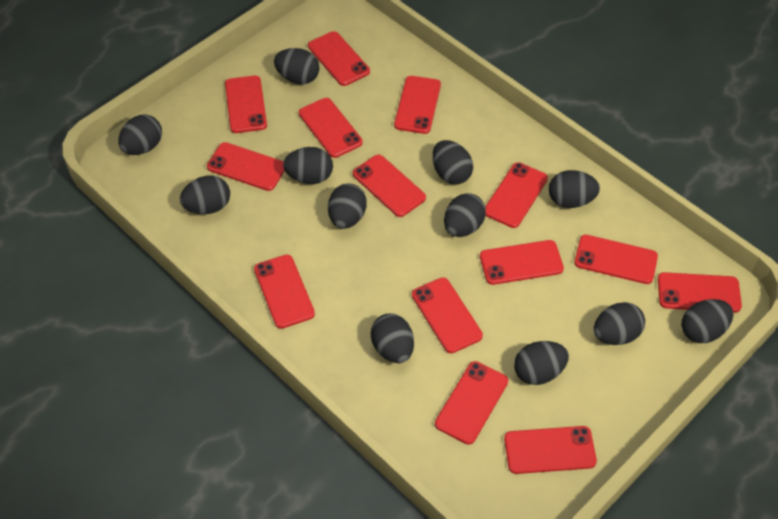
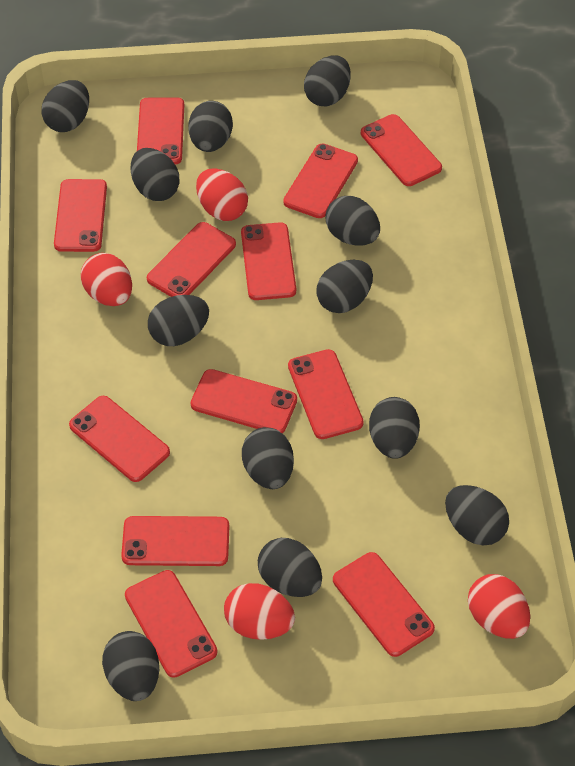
red egg: none = 0 -> [81,253,132,306] [196,168,248,221] [224,583,295,640] [468,574,530,639] = 4
red phone: [207,142,285,191] [225,75,267,133] [254,255,315,329] [299,98,363,158] [308,31,370,86] [353,155,426,217] [394,76,441,134] [412,278,483,353] [435,361,508,445] [480,240,564,285] [485,162,548,228] [504,426,597,474] [574,235,658,284] [658,272,742,313] = 14 -> [54,179,107,252] [69,396,170,482] [121,516,229,566] [125,570,217,678] [137,97,184,164] [147,222,236,297] [191,369,297,433] [241,222,296,300] [283,144,358,218] [288,349,364,439] [333,552,435,657] [361,114,442,186] = 12

